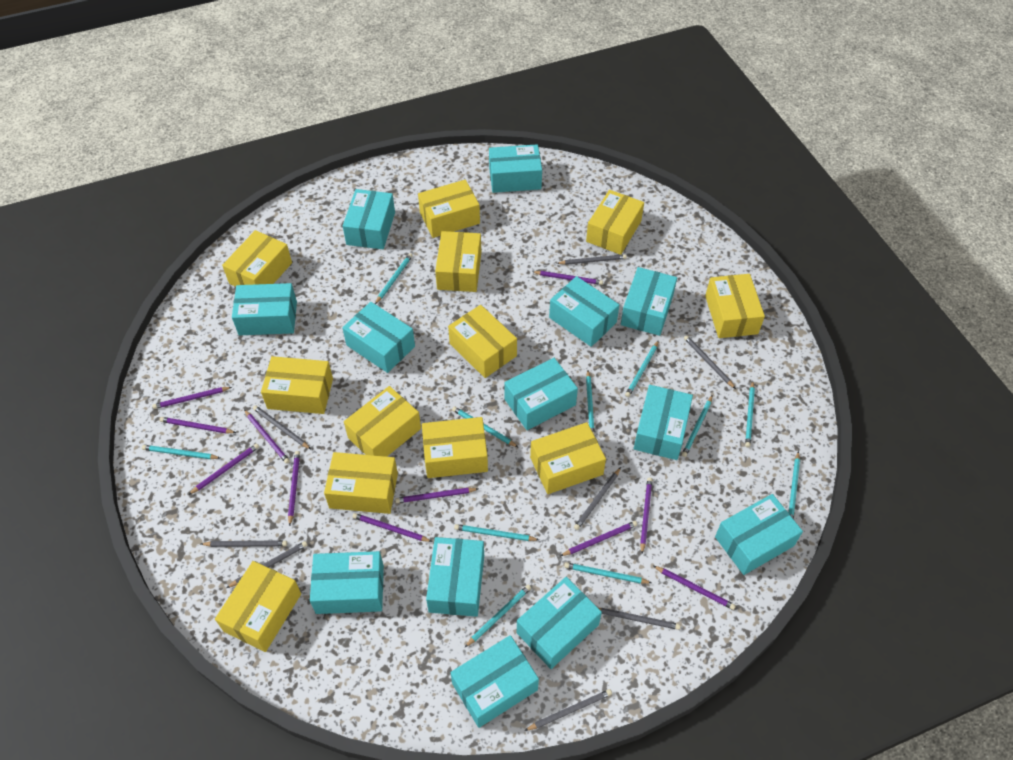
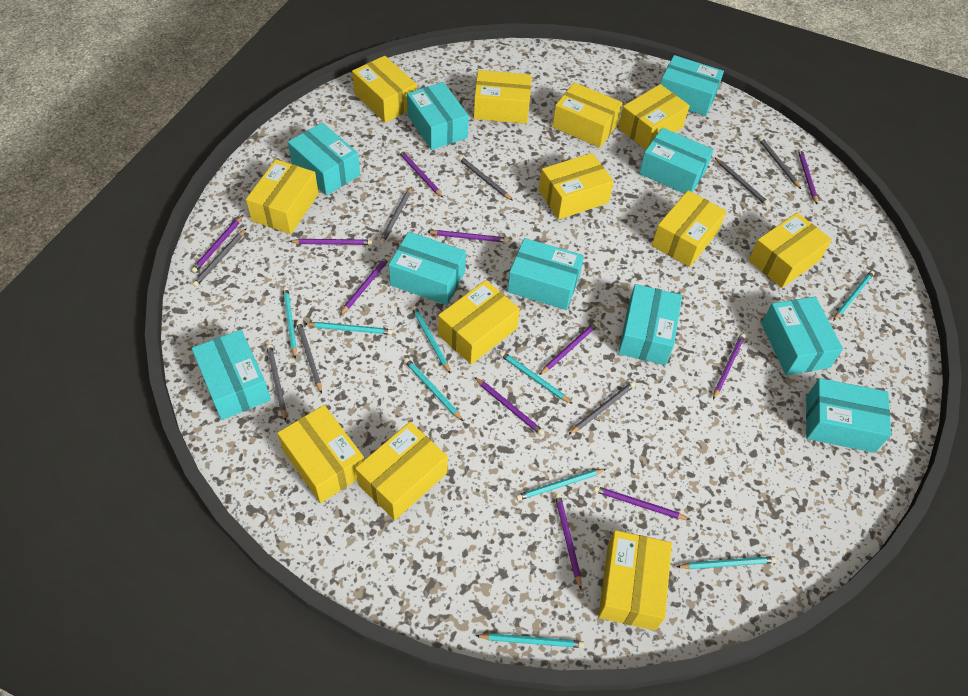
turquoise box: [232,283,297,335] [310,551,384,614] [342,302,415,373] [343,189,395,249] [426,537,484,617] [450,635,539,728] [489,144,542,193] [504,358,578,430] [517,577,602,669] [549,276,619,347] [621,267,677,336] [634,385,693,460] [715,494,803,575] = 13 -> [192,329,271,420] [288,122,360,195] [389,232,466,305] [407,82,469,150] [507,238,584,310] [618,284,682,365] [639,128,714,194] [660,55,724,116] [761,297,843,375] [806,378,891,453] = 10
turquoise pencil: [142,445,220,459] [375,253,413,304] [452,406,519,448] [454,524,539,541] [465,585,531,647] [564,562,652,584] [586,370,595,436] [625,340,659,397] [682,395,713,457] [745,381,755,447] [789,451,800,519] = 11 -> [283,287,297,359] [305,322,393,335] [404,358,463,421] [411,306,451,374] [476,633,584,648] [500,351,572,404] [516,469,606,501] [676,556,776,569] [833,271,875,321] = 9

